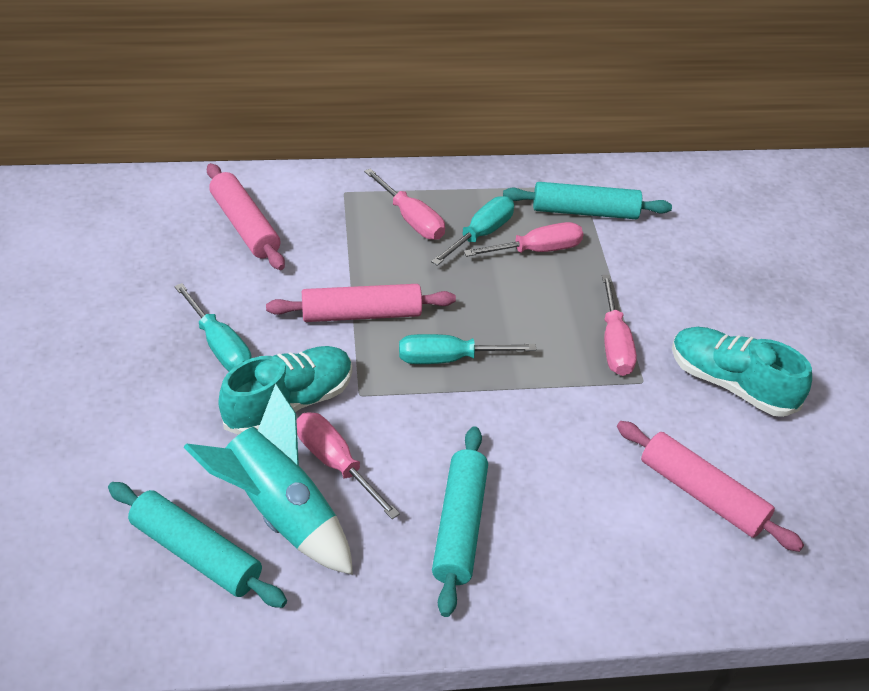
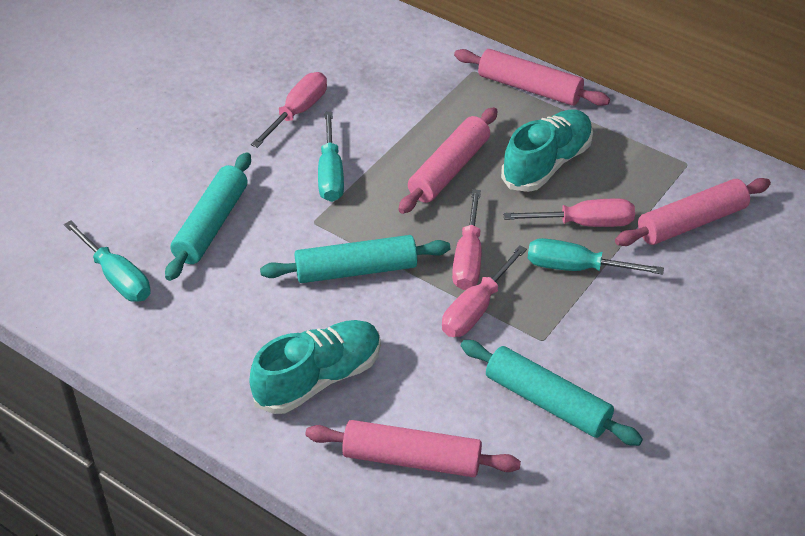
pink rolling pin: [207,163,285,270] [266,284,456,322] [617,421,804,552] = 3 -> [305,420,521,477] [398,107,498,214] [454,49,610,106] [615,178,771,246] = 4
turquoise rocket: [184,384,353,575] = 1 -> none = 0

